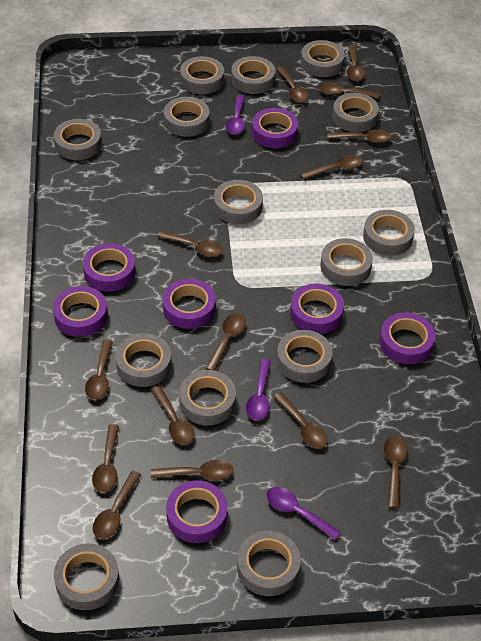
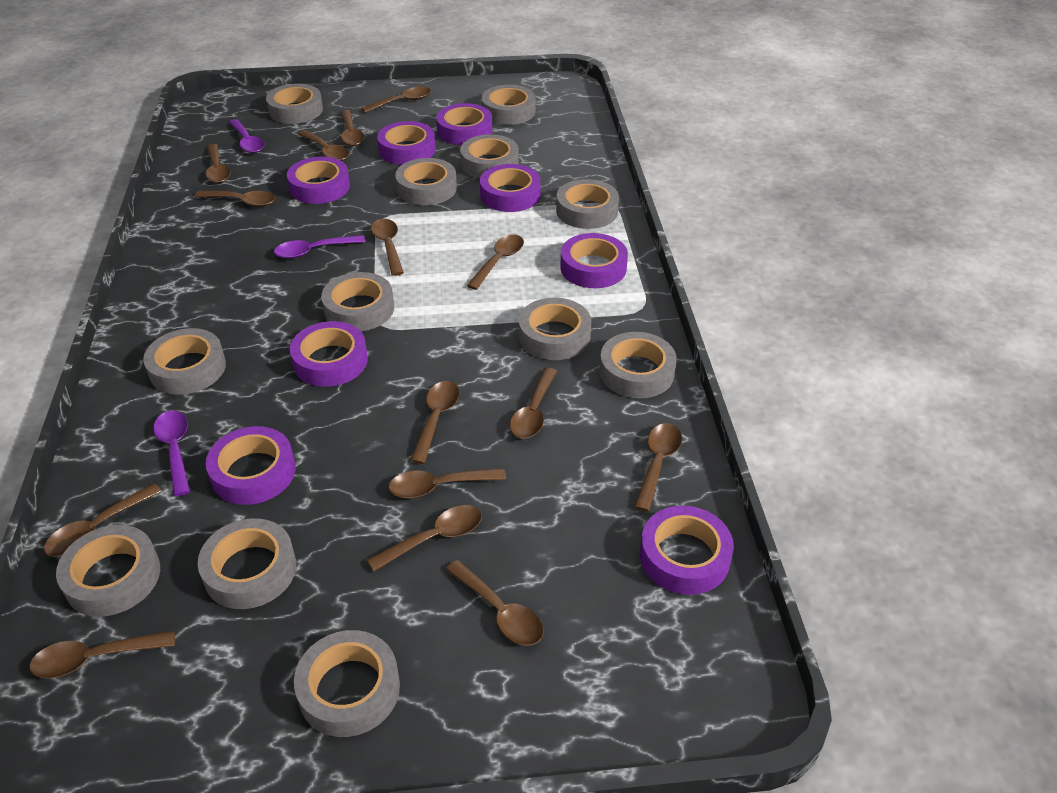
brown spoon: [85,340,113,400] [92,424,119,492] [93,471,141,539] [151,385,195,445] [151,460,233,481] [157,231,223,257] [205,313,246,371] [273,392,328,448] [277,66,308,103] [300,155,363,180] [319,82,380,99] [328,130,392,143] [347,45,365,81] [384,436,408,509] = 14 -> [29,631,175,679] [44,483,162,557] [194,191,275,207] [205,144,231,183] [298,130,349,161] [340,110,364,146] [361,87,431,113] [367,505,482,571] [371,219,404,276] [389,468,506,498] [410,381,460,464] [446,560,544,646] [466,234,524,290] [510,368,557,439] [634,423,682,512] = 15
grey tape: [54,119,102,160] [54,543,119,610] [115,333,171,387] [164,97,209,137] [179,370,236,426] [180,56,224,94] [214,180,263,224] [231,56,275,94] [237,531,301,596] [277,330,332,383] [301,40,345,77] [321,238,373,286] [332,93,379,132] [363,210,415,256] = 14 -> [56,525,160,617] [143,328,226,395] [198,518,296,609] [266,84,323,124] [294,630,400,737] [321,272,394,331] [395,158,457,205] [460,134,519,179] [482,85,536,125] [519,298,591,360] [556,179,619,229] [600,332,677,398] = 12
purple tape: [53,286,108,337] [83,243,135,292] [163,279,216,329] [166,481,228,543] [252,108,298,148] [290,284,344,334] [380,312,436,364] = 7 -> [206,426,296,505] [287,157,350,204] [290,321,368,387] [377,121,436,165] [436,103,492,145] [480,164,541,212] [560,233,628,288] [640,506,734,595] = 8

